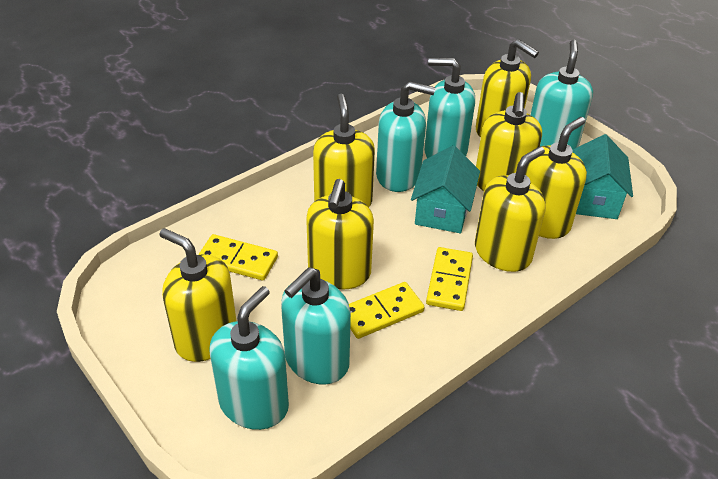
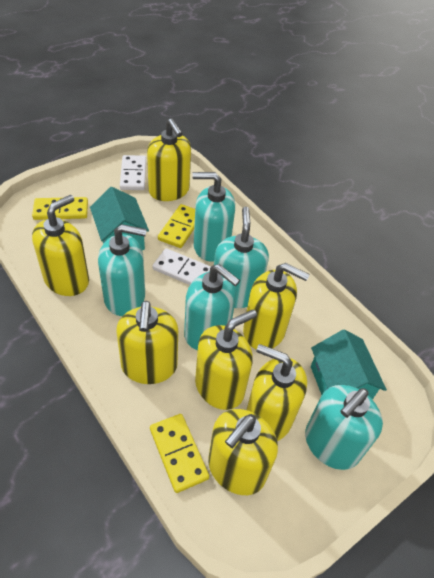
white domino: none = 0 -> [120,155,146,190] [152,248,211,285] = 2

